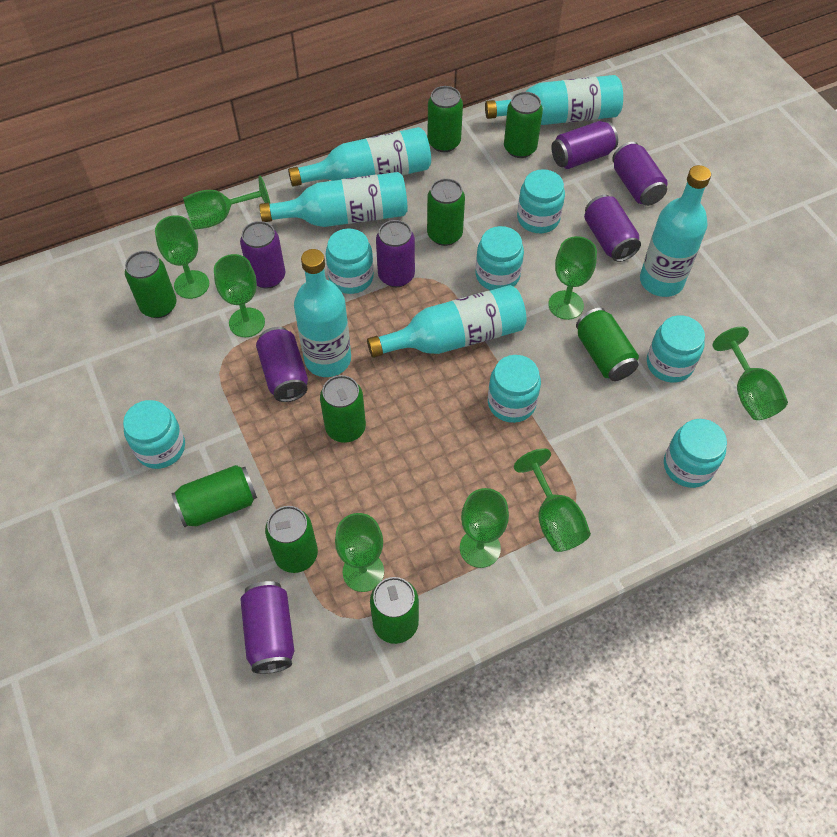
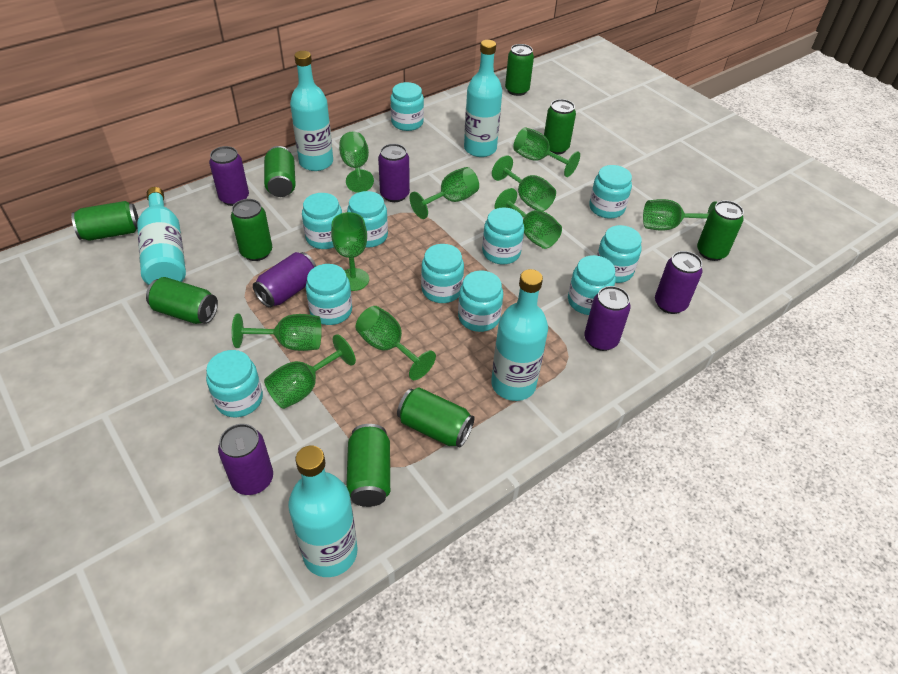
green goblet: [155,215,209,299] [183,176,270,230] [214,254,265,337] [335,513,384,592] [460,488,509,568] [514,448,591,552] [548,236,597,320] [713,327,788,420] = 8 -> [232,313,322,351] [264,334,356,409] [331,212,369,291] [339,132,374,193] [355,306,436,380] [410,167,479,219] [492,155,556,211] [494,188,562,249] [513,127,580,177] [643,199,718,231] = 10
purple can: [240,221,285,289] [240,581,294,674] [256,327,308,402] [376,220,415,287] [551,121,618,169] [584,195,641,262] [612,142,668,206] = 7 -> [209,146,249,206] [218,424,273,495] [253,252,316,308] [378,144,410,202] [584,286,631,351] [655,251,703,314] = 6
turquoise bottle: [259,172,408,227] [288,127,431,187] [294,249,351,377] [367,285,526,358] [485,75,623,125] [640,165,711,297] = 6 -> [137,187,186,285] [288,446,358,577] [290,51,333,171] [464,40,502,157] [491,269,548,401] = 5
turquoise jar: [123,400,185,469] [326,228,374,294] [476,226,524,290] [488,355,541,423] [517,169,565,233] [647,315,705,383] [664,419,727,488] = 7 -> [206,350,263,418] [302,193,342,249] [306,264,352,325] [347,191,388,248] [391,82,424,131] [421,244,464,303] [458,271,503,332] [482,207,524,264] [568,255,616,315] [589,165,632,219] [597,225,642,283] = 11

